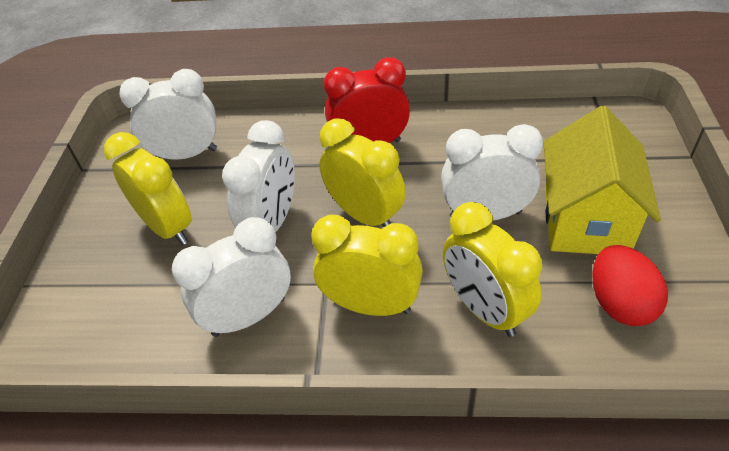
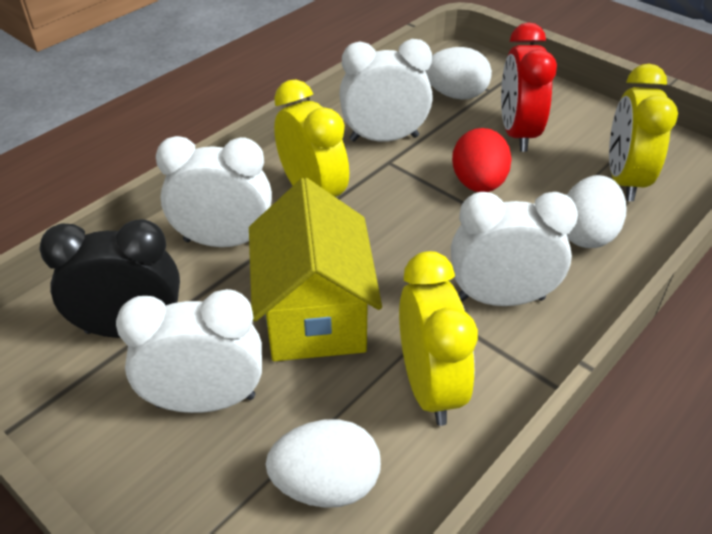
black clock: none = 0 -> [39,219,180,338] = 1
white egg: none = 0 -> [266,419,381,508] [425,47,492,100] [567,175,626,248] = 3
yellow clock: [104,132,192,245] [311,214,423,316] [319,118,406,227] [443,202,542,337] = 4 -> [274,80,349,197] [399,251,478,426] [609,64,678,201] = 3

